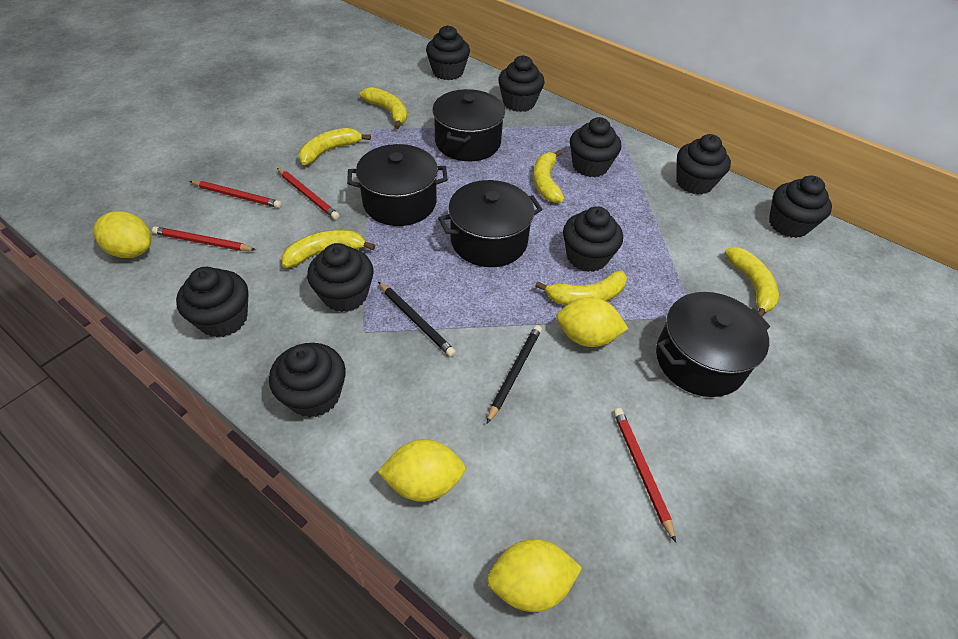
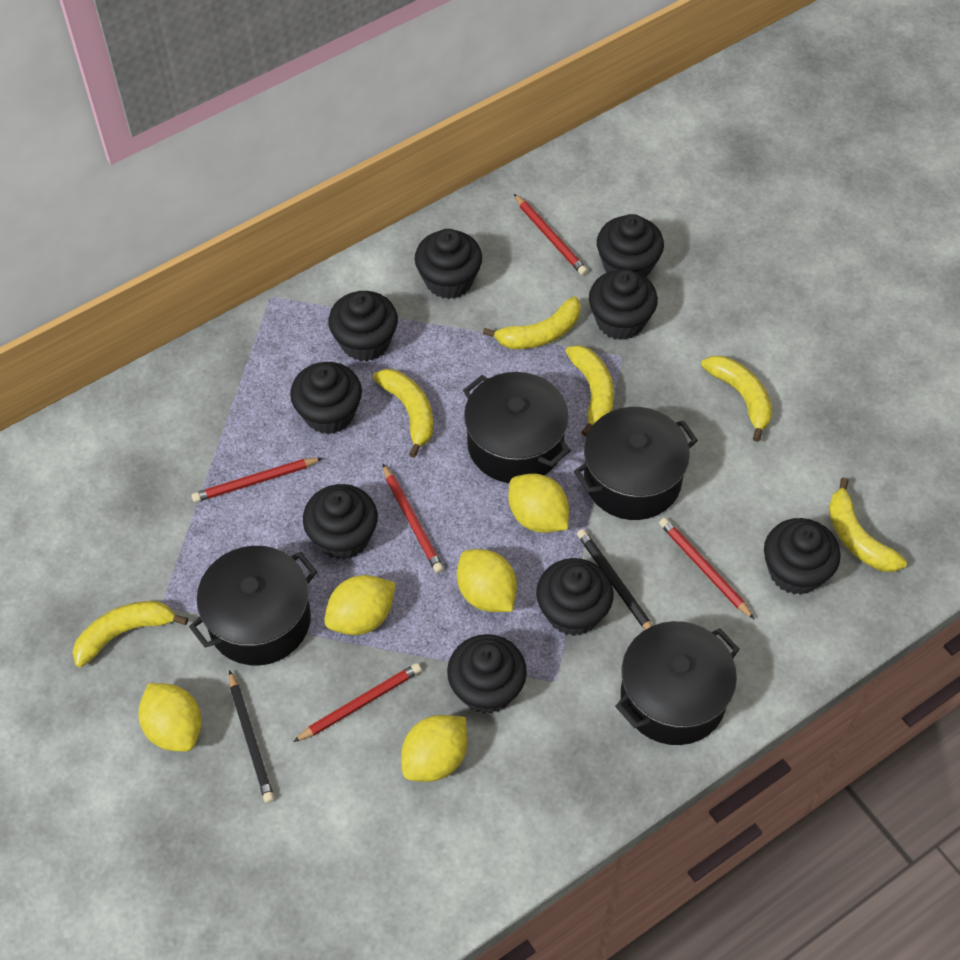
red pencil: [152,226,256,251] [189,181,282,208] [277,168,339,219] [614,408,676,543] = 4 -> [191,458,322,503] [293,663,421,742] [383,464,444,573] [514,194,588,275] [659,518,755,620] = 5
yellow lemon: [93,211,151,258] [378,439,466,502] [487,539,582,612] [556,297,628,347] = 4 -> [138,683,202,752] [324,575,396,635] [401,715,467,782] [457,549,517,612] [509,473,569,533] = 5

